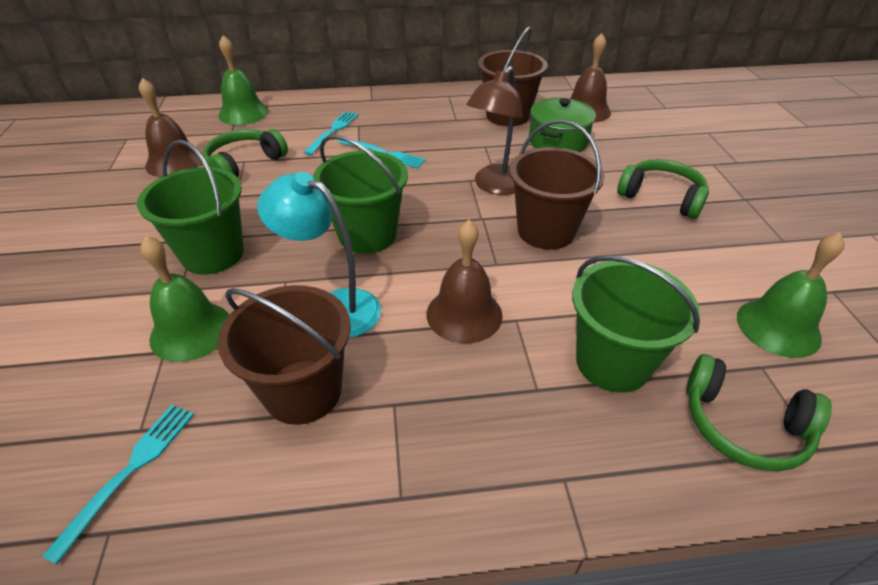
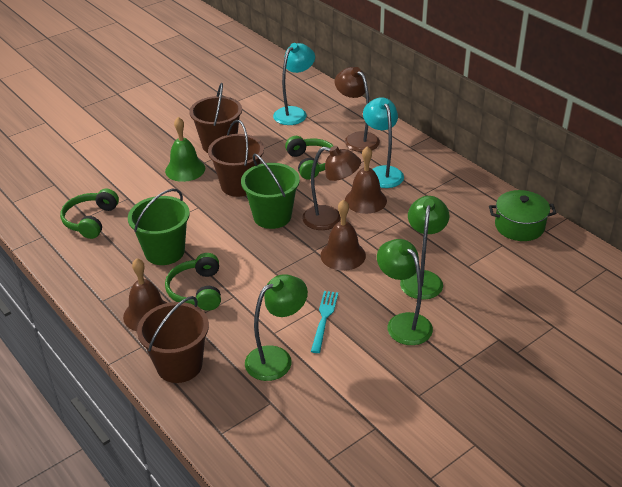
brown lamp: [466,66,522,195] = 1 -> [302,146,361,230] [335,67,380,152] = 2
green bell: [140,236,229,362] [219,35,269,125] [737,232,845,358] = 3 -> [165,117,205,182] = 1
green bucket: [137,140,244,275] [313,135,408,254] [572,255,700,393] = 3 -> [128,189,190,265] [241,154,300,229] = 2
green lamp: none = 0 -> [245,274,308,381] [377,239,433,345] [400,196,449,300] = 3
turquoise fork: [42,405,194,564] [303,111,358,155] [338,139,426,169] = 3 -> [311,291,338,353] = 1
turquoise lamp: [257,172,381,338] = 1 -> [273,43,315,125] [363,97,404,188] = 2

